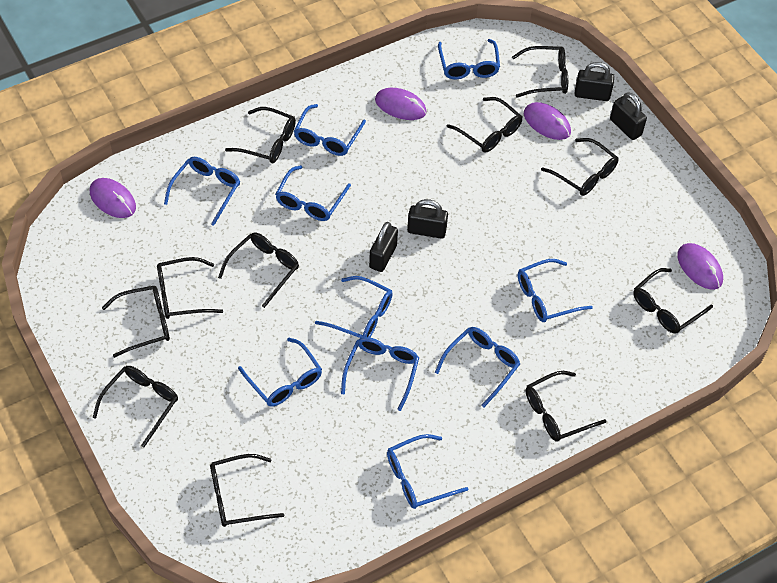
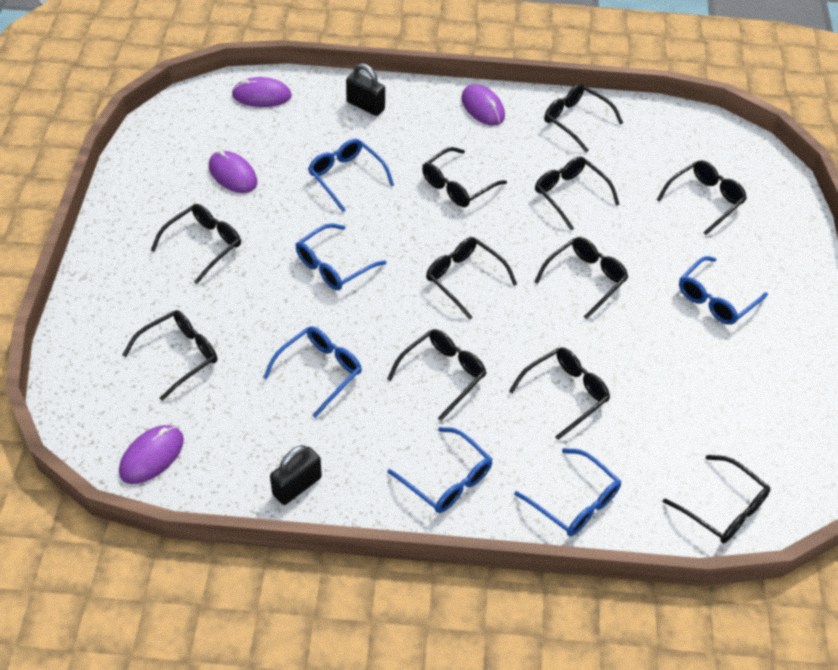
black padlock: [369,222,398,272] [407,199,448,239] [575,62,614,101] [610,92,647,140] = 4 -> [270,445,322,505] [346,63,385,116] = 2
blue glasses: [164,157,240,226] [238,338,322,407] [275,165,351,221] [294,104,366,156] [315,276,393,338] [341,337,419,411] [387,434,468,509] [435,327,520,407] [438,39,500,80] [518,259,593,322] = 10 -> [263,326,362,418] [296,223,387,290] [308,139,394,212] [387,427,492,513] [514,448,621,536] [679,256,768,325] = 6

